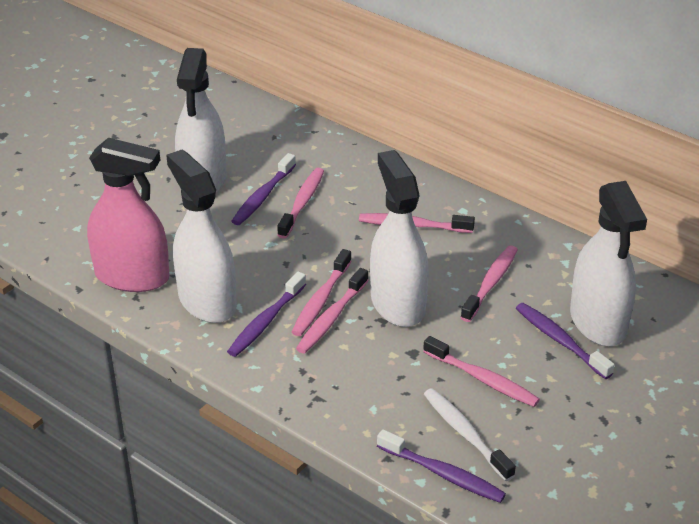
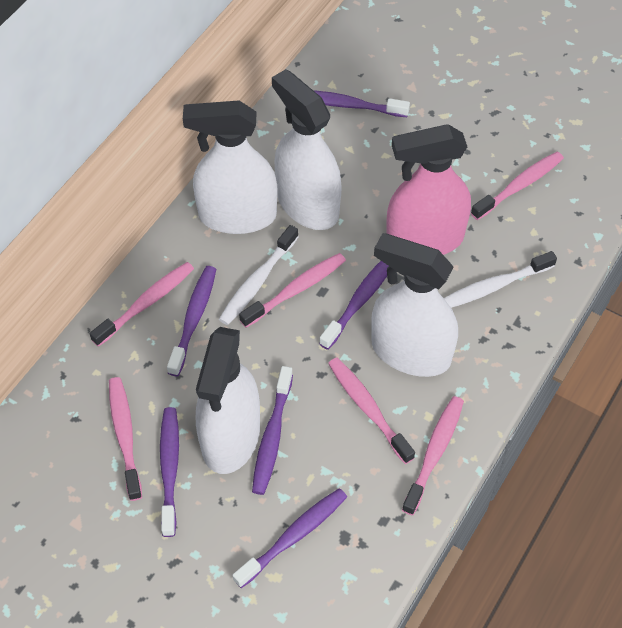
purple toothbrush: [227,271,306,357] [231,153,296,225] [377,429,506,503] [516,303,615,379] = 4 -> [160,407,179,537] [167,266,216,376] [233,488,347,588] [252,366,293,495] [313,90,410,117] [319,261,389,350] = 6
white toothbrush: [424,388,516,481] = 1 -> [219,225,298,325] [444,251,557,308] = 2

